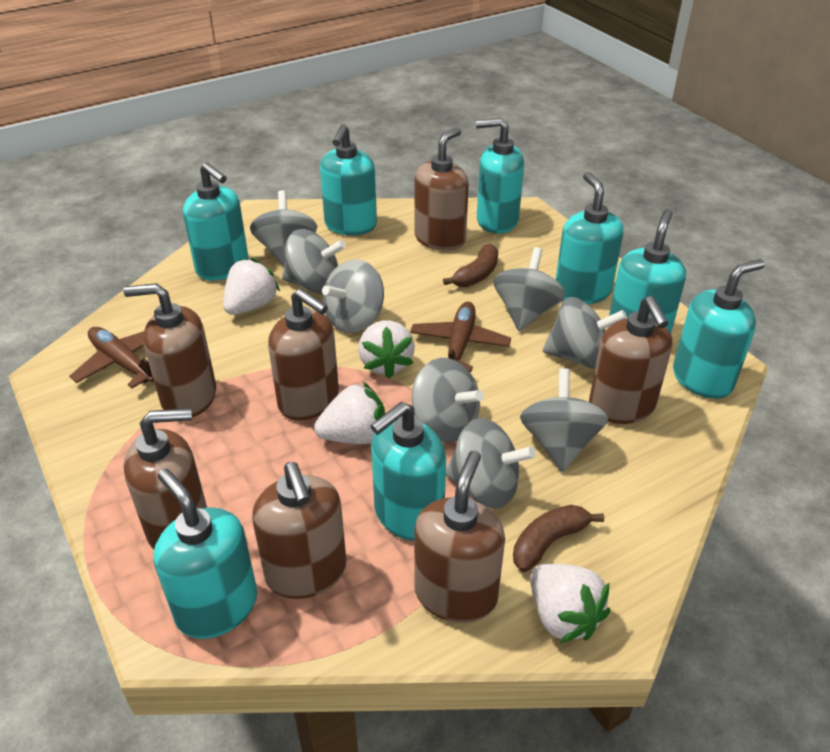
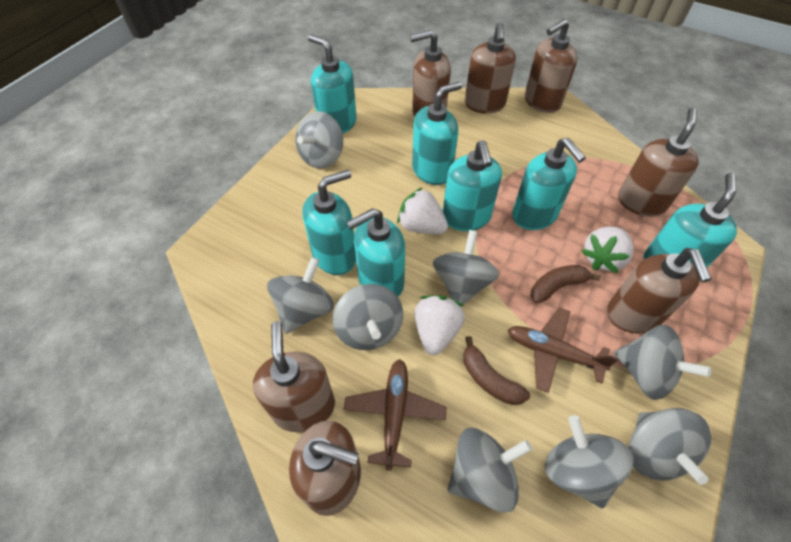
turquoise soap dispenser: [154,469,257,639] [183,162,248,281] [320,124,377,235] [371,402,446,541] [476,118,524,234] [556,172,623,304] [608,209,686,334] [673,259,765,399] = 8 -> [303,170,356,275] [308,34,357,134] [346,208,405,297] [412,82,462,185] [443,140,502,231] [512,138,586,230] [643,173,737,267] = 7
white strawberry: [223,258,280,315] [314,382,385,444] [358,320,415,379] [530,564,610,643] = 4 -> [397,187,448,234] [414,295,465,355] [581,227,634,273] = 3

